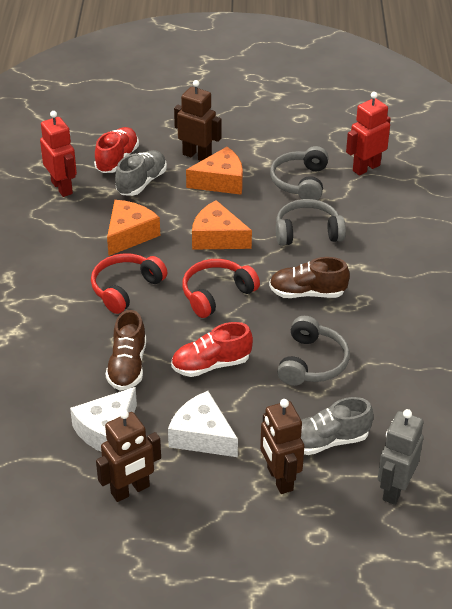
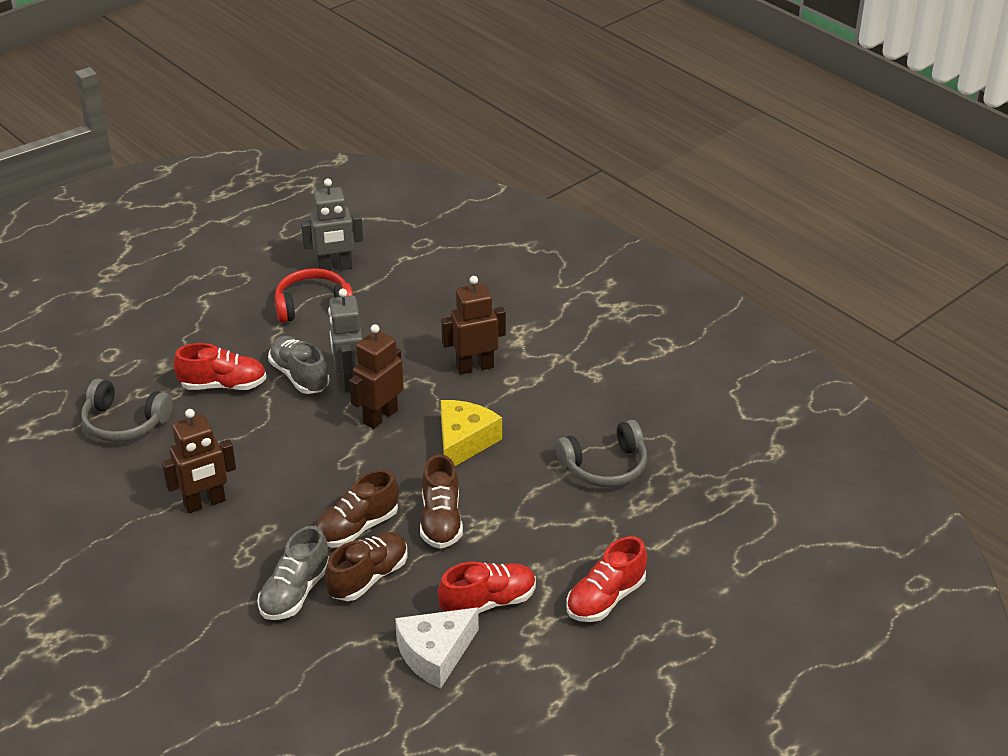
brown shoe: [106,310,146,391] [269,257,350,298] = 2 -> [315,470,399,548] [325,532,408,601] [420,454,463,549] = 3
grey headphones: [270,146,329,200] [276,199,346,246] [277,316,350,386] = 3 -> [81,379,173,442] [556,420,647,487] = 2
grey robot: [378,409,423,505] = 1 -> [301,178,363,271] [328,289,363,393] = 2
orange cheese: [107,200,160,256] [186,147,243,195] [192,200,252,250] = 3 -> none = 0
red headphones: [91,253,168,314] [182,259,260,318] = 2 -> [274,268,353,323] = 1
red robot: [40,111,77,197] [346,92,391,176] = 2 -> none = 0
red shoe: [94,127,139,173] [171,322,253,377] = 2 -> [173,343,267,390] [438,561,536,614] [566,536,647,622] = 3
white cheese: [70,387,137,452] [168,391,238,457] = 2 -> [395,607,479,689] = 1
yellow cheese: none = 0 -> [441,400,502,466] = 1

